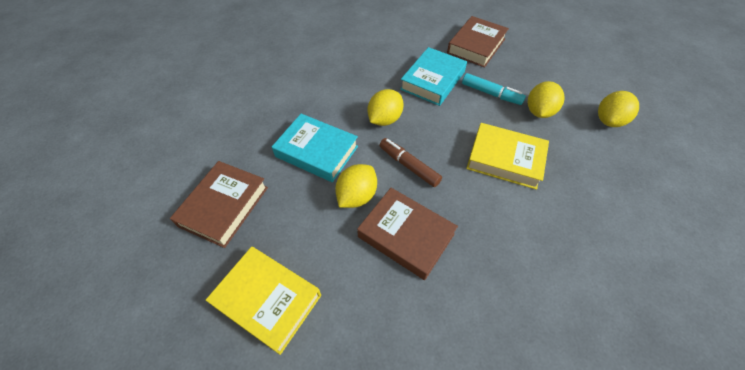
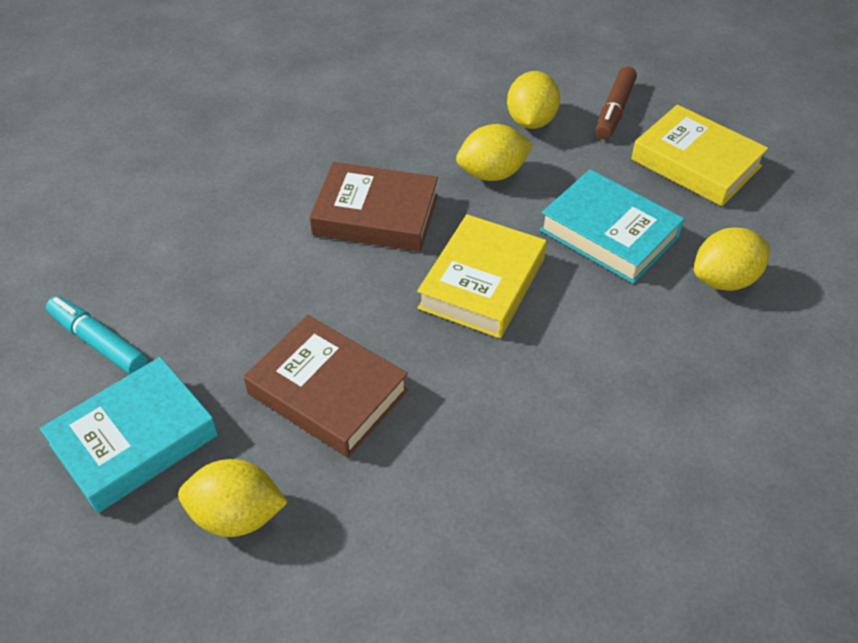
brown book: [170,161,268,248] [357,188,458,280] [447,16,509,68] = 3 -> [244,315,408,458] [309,162,438,252] = 2

